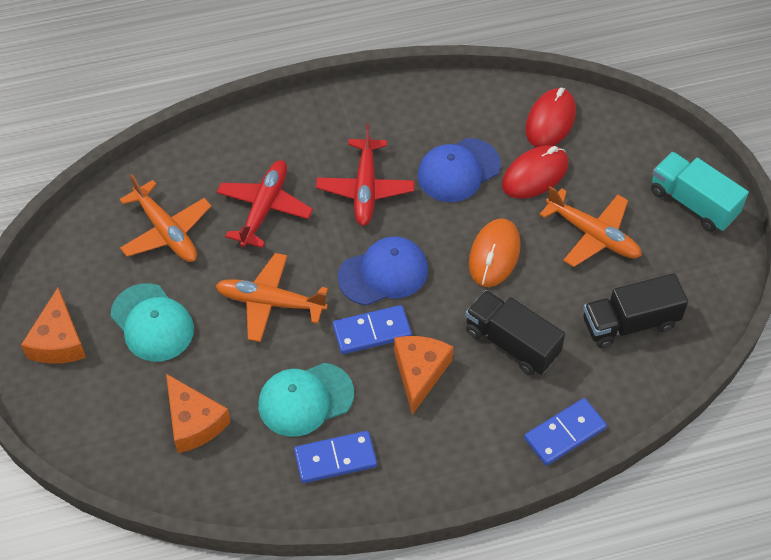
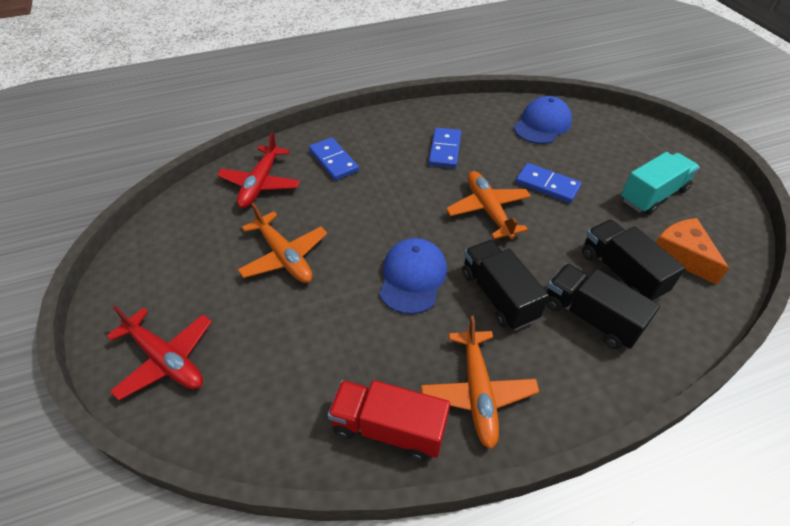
black truck: [465,290,565,375] [583,273,688,348] = 2 -> [462,240,549,330] [546,263,660,349] [582,219,685,301] = 3
orange cheese: [21,287,86,363] [166,374,231,453] [394,336,453,415] = 3 -> [656,218,729,285] = 1
orange mouse: [469,218,521,287] = 1 -> none = 0
red mouse: [502,145,569,198] [525,88,576,147] = 2 -> none = 0
red truck: none = 0 -> [328,380,450,461] = 1
turquoise cap: [111,283,194,362] [258,363,354,437] = 2 -> none = 0

